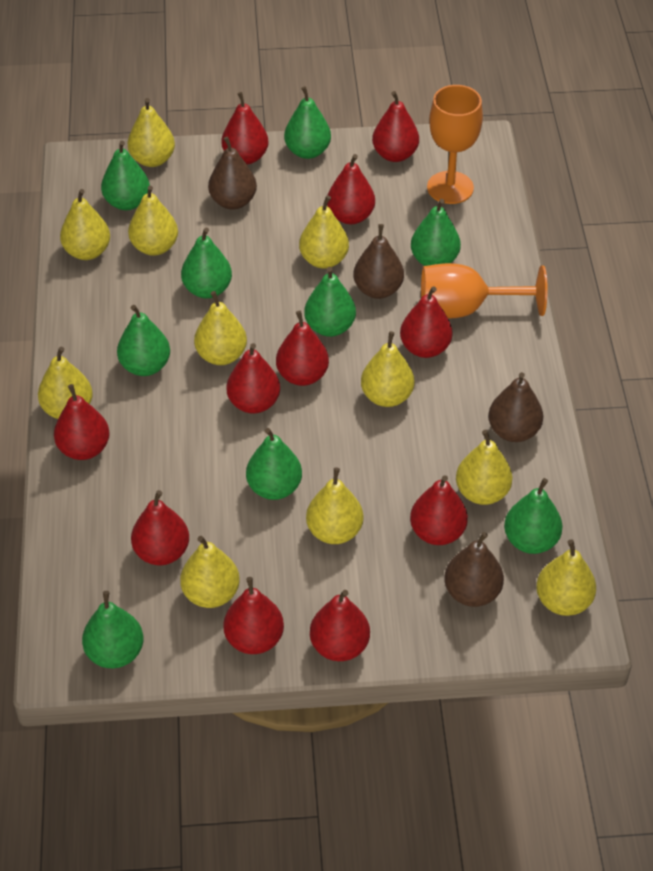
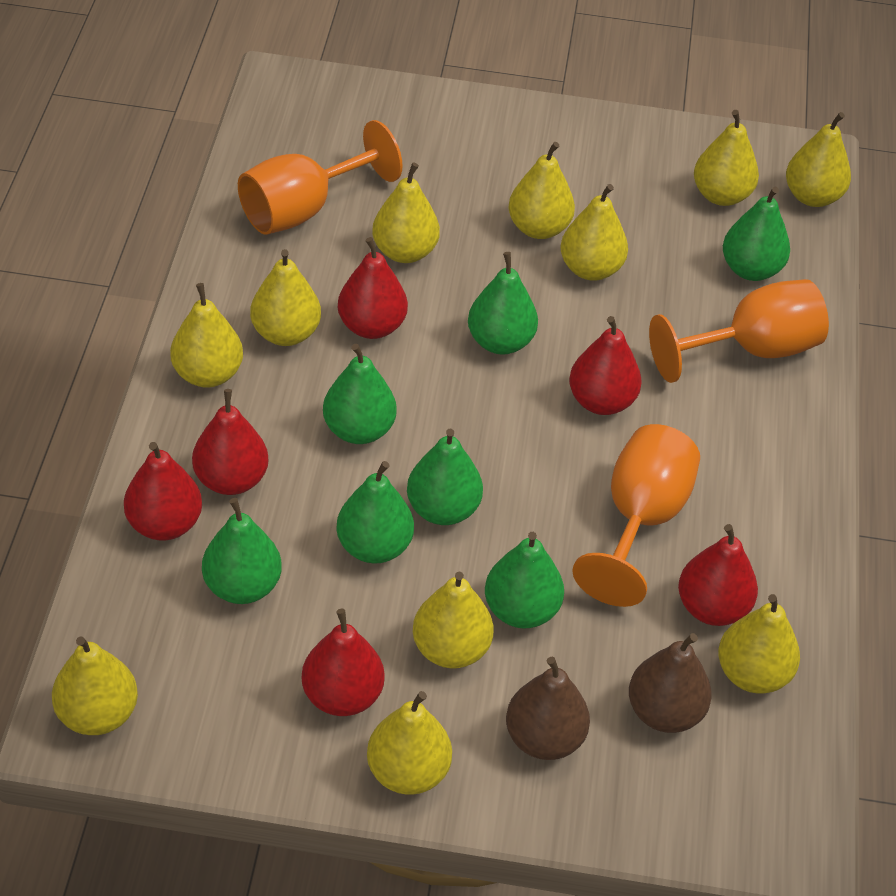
brown pear: [208,137,257,210] [353,224,404,299] [444,532,504,607] [488,372,543,442] = 4 -> [506,656,590,760] [629,633,712,733] = 2
green pear: [82,591,143,668] [101,141,150,210] [117,305,170,376] [181,228,232,298] [246,428,302,500] [284,86,331,159] [304,267,356,337] [411,199,461,266] [504,478,563,554] = 9 -> [202,498,282,604] [323,344,397,444] [336,461,414,564] [407,428,483,525] [468,252,538,355] [485,532,564,628] [723,187,790,281] = 7
orange goblet: [421,263,548,319] [427,85,483,204] = 2 -> [238,120,403,235] [572,424,700,607] [649,279,829,383] = 3
red pear: [54,384,110,460] [131,490,189,565] [221,92,269,164] [223,577,284,654] [227,343,280,414] [276,311,329,386] [310,590,370,661] [327,154,375,224] [372,91,419,162] [400,286,453,358] [410,475,468,545] = 11 -> [124,442,202,540] [192,389,269,495] [301,608,385,716] [338,237,408,339] [569,316,642,415] [678,524,758,626] = 6

